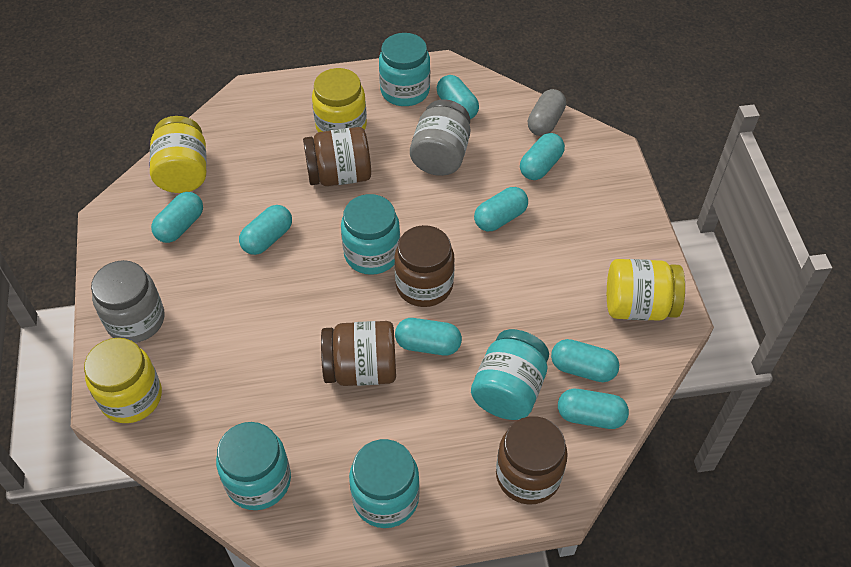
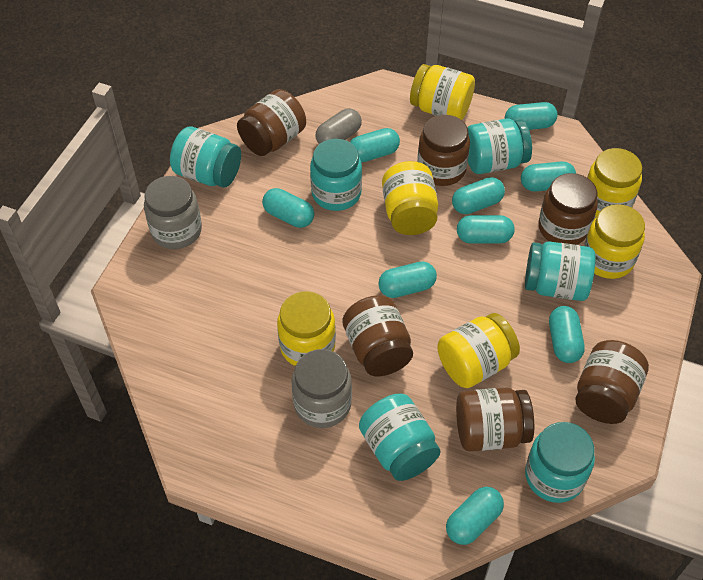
brown jar: [303,127,371,186] [321,321,396,386] [394,225,455,307] [496,416,568,505] = 4 -> [237,89,306,156] [343,295,413,376] [417,115,470,186] [456,387,534,451] [538,173,598,245] [575,340,649,424] = 6
turquoise capsule: [151,192,203,243] [239,205,292,255] [395,318,462,355] [437,75,479,119] [474,187,528,231] [520,133,565,180] [551,339,619,382] [558,389,629,429] = 8 -> [262,188,314,228] [350,128,400,162] [378,261,437,298] [446,487,504,545] [452,177,505,214] [457,215,514,244] [505,102,558,130] [521,162,576,191] [549,306,585,363] = 9
turquoise jar: [216,422,291,510] [341,194,400,275] [349,439,420,528] [379,33,430,106] [471,329,549,420] = 5 -> [170,126,241,187] [310,139,362,211] [359,393,441,481] [468,118,532,174] [525,241,595,301] [525,422,595,503] = 6
yellow jar: [84,338,162,423] [150,116,207,193] [312,68,367,132] [607,259,685,321] = 4 -> [277,291,336,366] [382,161,438,235] [410,64,475,120] [437,313,520,388] [584,204,645,279] [587,148,642,217] = 6

